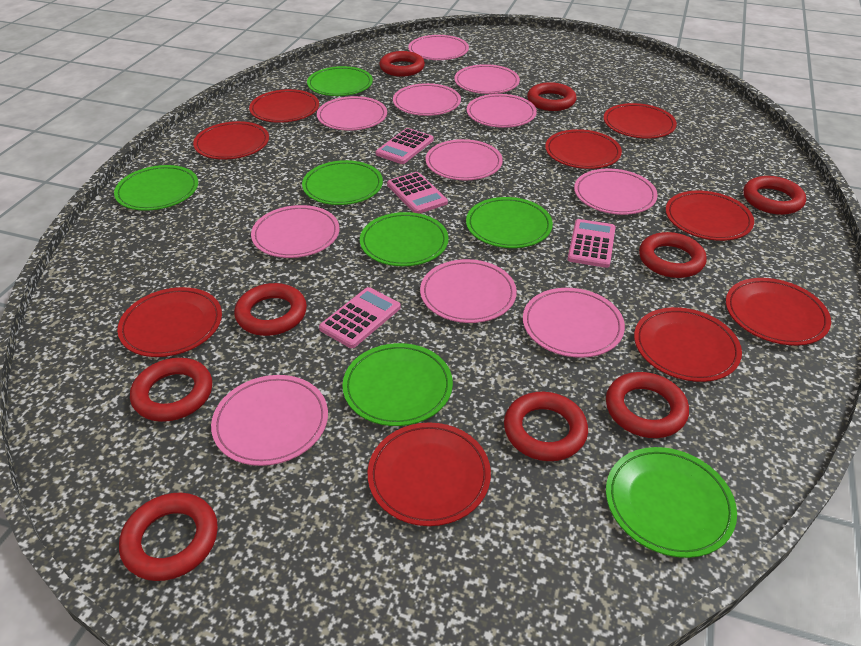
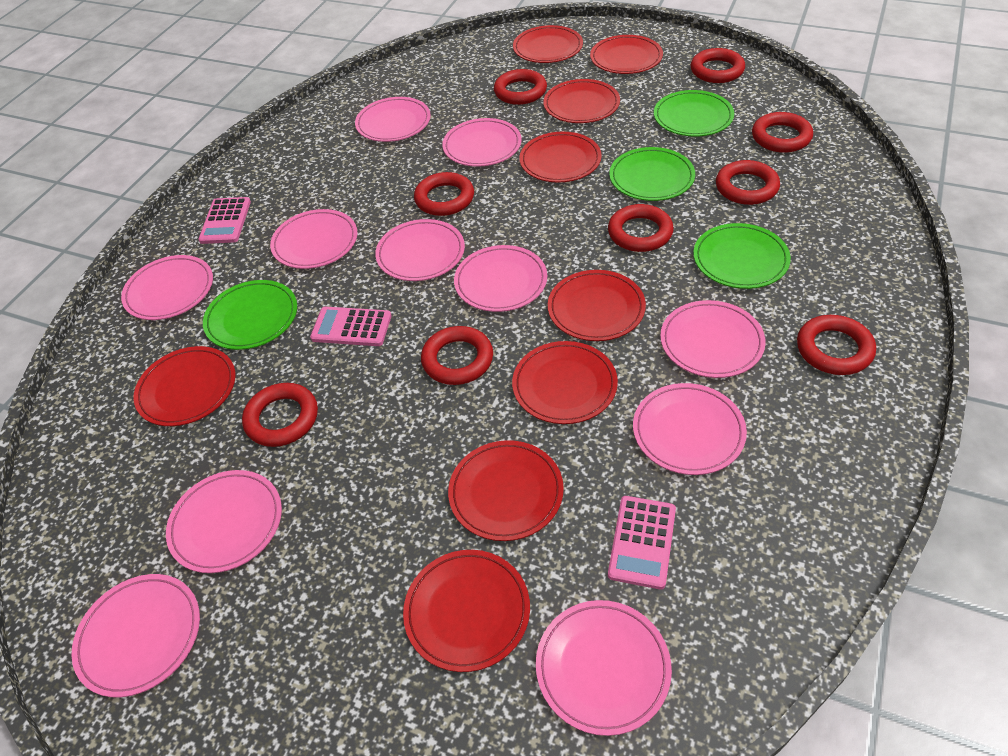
green plate: [114,165,198,211] [302,160,383,205] [307,66,373,96] [342,343,453,426] [360,212,449,266] [466,197,553,248] [606,447,737,558] = 7 -> [203,280,297,350] [609,147,695,201] [654,90,734,137] [693,223,791,289] = 4
pink calculator: [319,287,401,348] [376,128,433,164] [387,172,448,214] [568,219,615,268] = 4 -> [198,197,251,244] [310,307,392,346] [608,496,676,589] = 3

